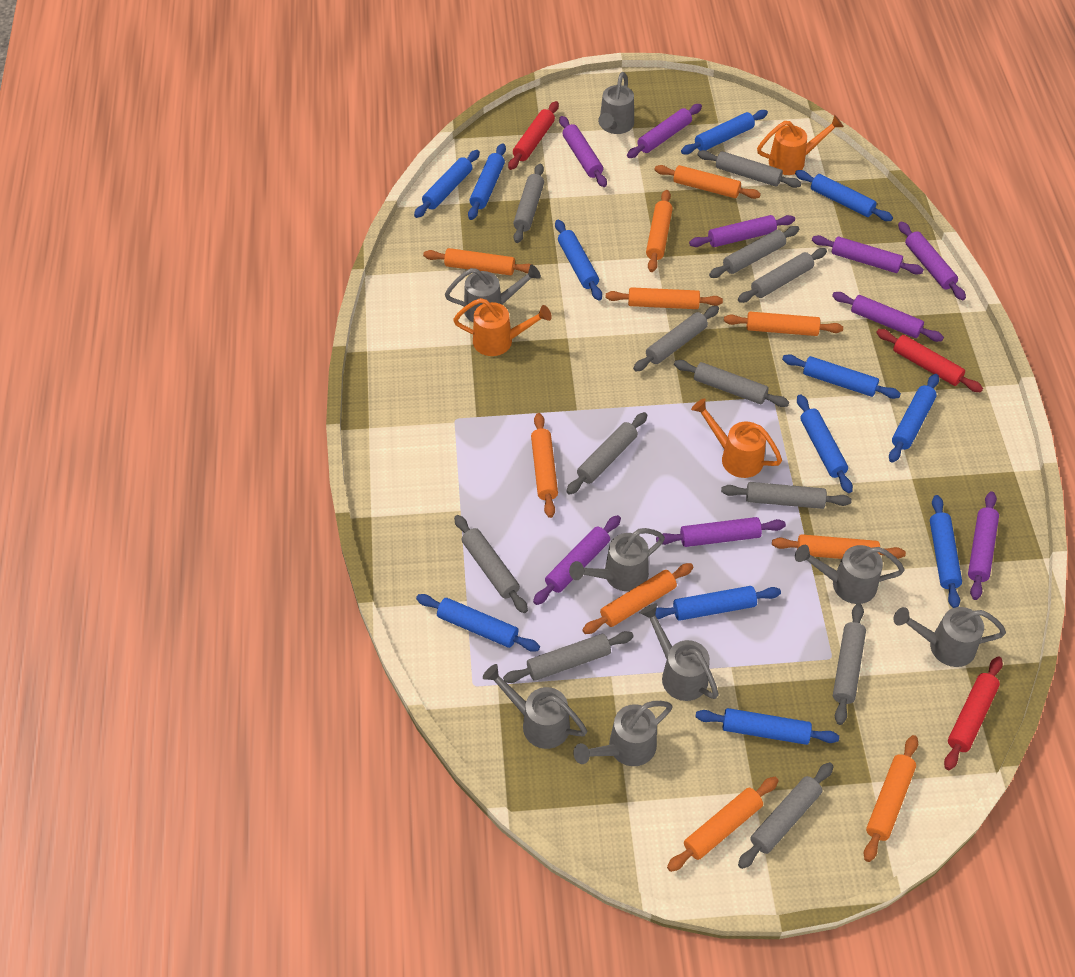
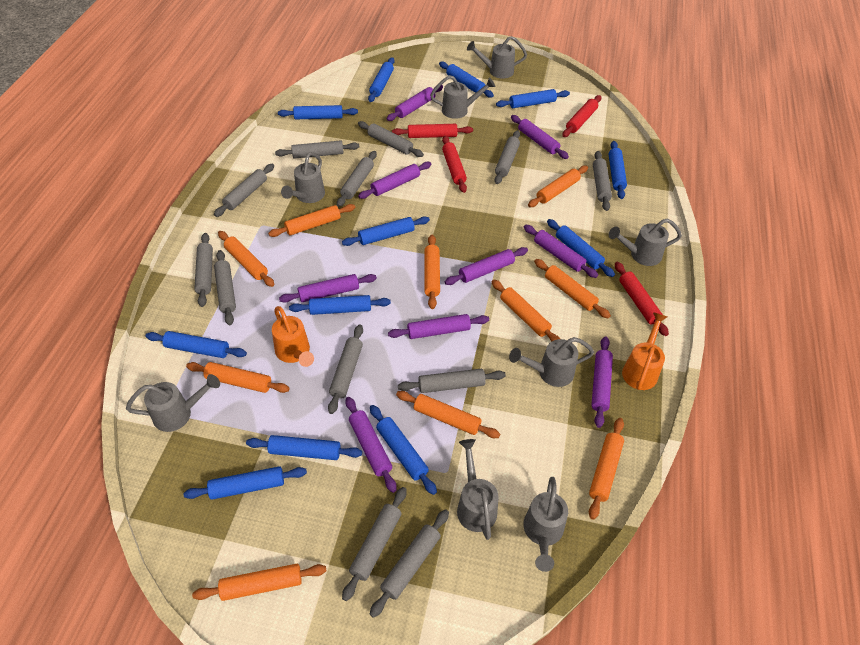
orange watering can: [453,298,552,356] [691,398,782,478] [757,115,844,175] = 3 -> [272,306,314,367] [622,312,667,390] = 2
red rolling pin: [508,101,559,170] [876,329,983,392] [944,656,1003,770] = 3 -> [392,124,473,138] [442,136,467,193] [562,95,601,137] [615,262,669,336] = 4

